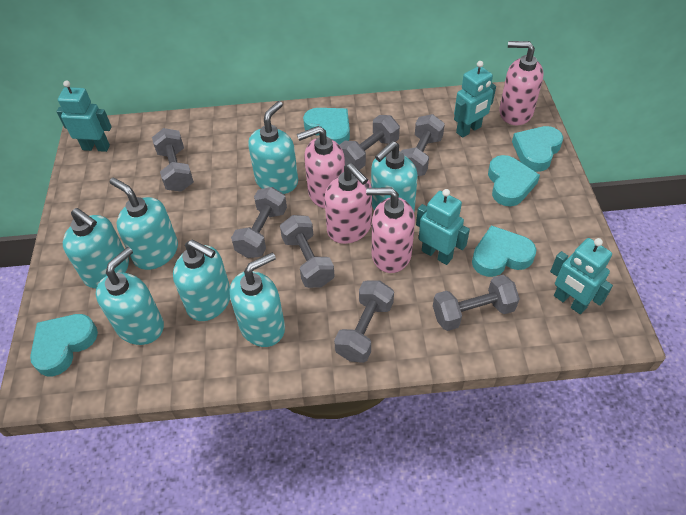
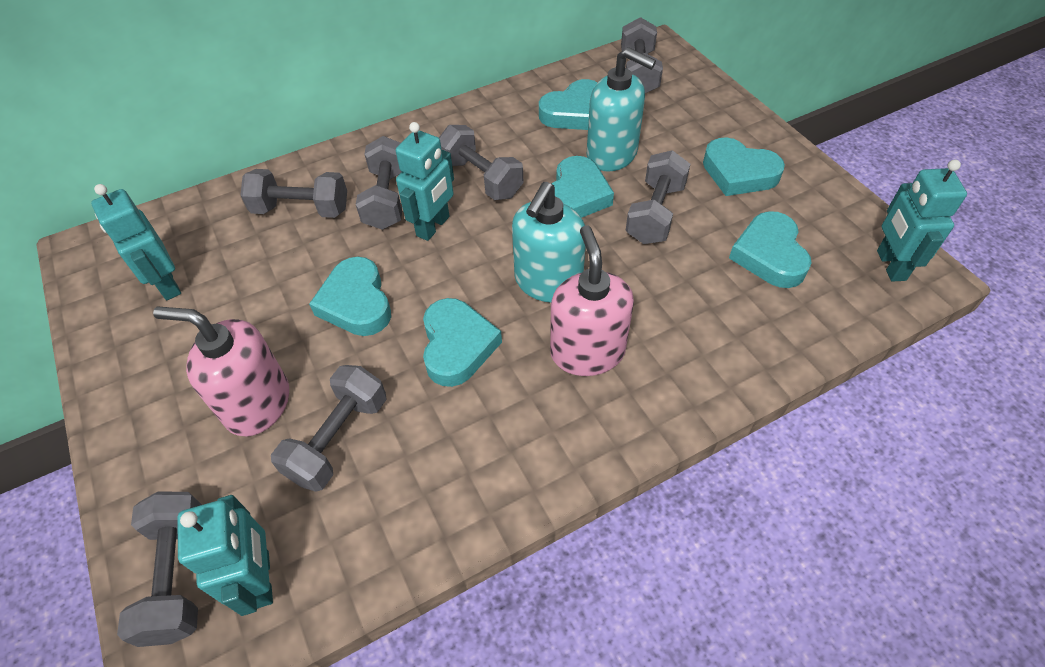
pink soap dispenser: [297,126,345,209] [325,163,372,244] [366,187,415,273] [499,41,544,126] = 4 -> [153,306,289,436] [550,225,634,376] = 2
turquoise heart: [30,314,98,376] [303,108,350,145] [472,225,536,277] [488,155,540,206] [512,126,563,172] = 5 -> [309,257,391,336] [423,298,502,387] [539,79,598,130] [551,156,614,218] [703,137,785,196] [729,211,812,288] = 6
turquoise soap dispenser: [63,208,129,289] [96,247,164,345] [110,178,178,270] [173,240,230,321] [229,252,285,347] [248,101,298,194] [371,141,418,211] = 7 -> [512,182,585,303] [587,47,656,172] = 2

